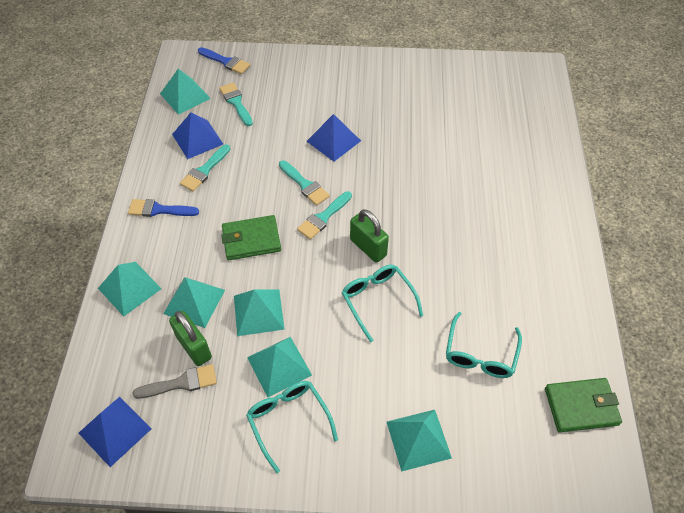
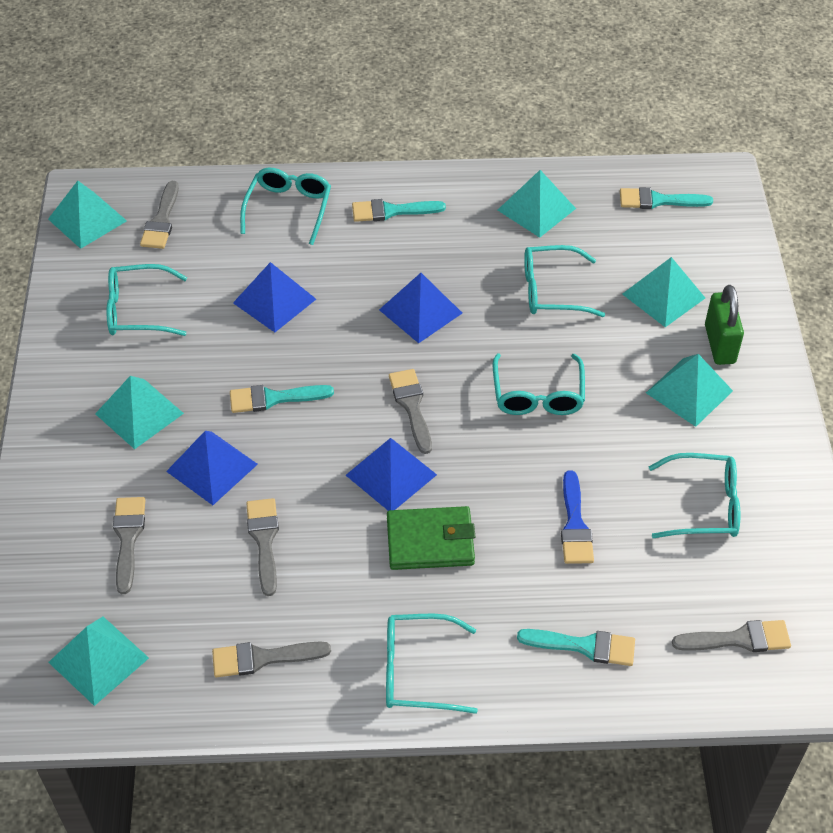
blue brush: [128,199,199,217] [198,47,250,74] = 2 -> [561,470,594,564] = 1
blue pyramid: [79,397,151,467] [172,112,223,159] [306,114,361,161] = 3 -> [166,431,258,505] [233,262,316,332] [346,438,437,511] [379,273,462,343] = 4
green padlock: [169,311,212,366] [350,209,389,263] = 2 -> [705,285,744,365] = 1
green wallet: [221,215,281,260] [545,378,622,432] = 2 -> [387,506,476,570] = 1
grey brush: [132,364,217,399] = 1 -> [113,497,145,594] [140,181,179,249] [212,642,331,677] [246,498,279,596] [389,369,432,454] [672,620,791,652] = 6
turquoise glasses: [246,381,338,473] [341,265,423,342] [446,312,522,378] = 3 -> [106,264,187,336] [240,168,331,245] [386,614,478,714] [493,353,585,415] [524,245,605,317] [649,453,740,538] = 6

